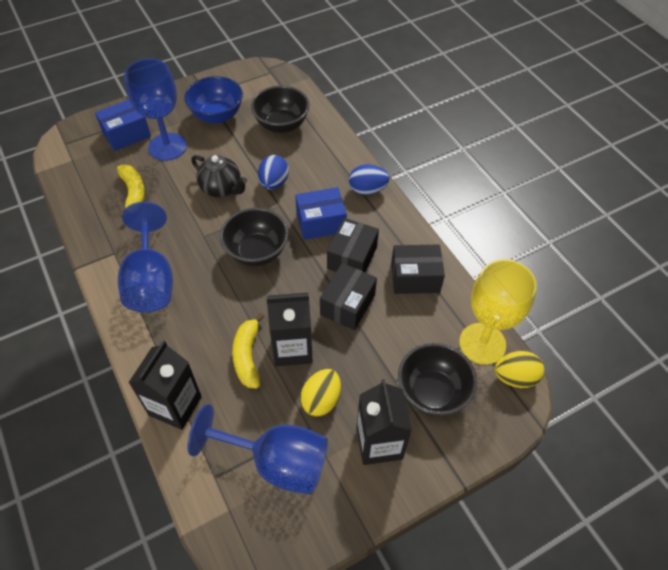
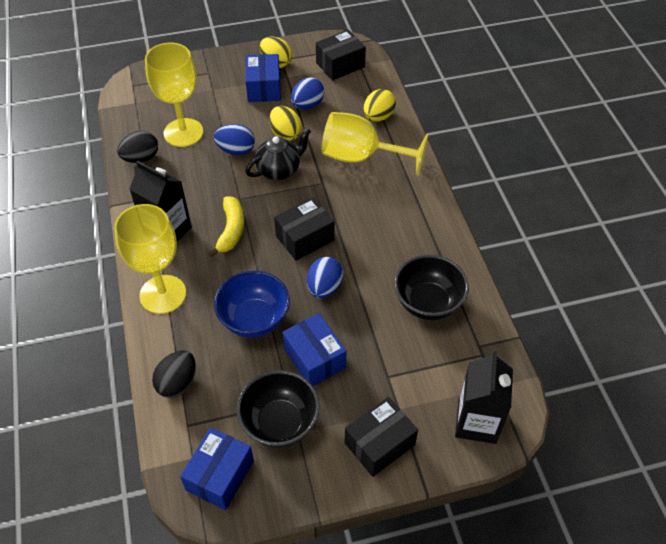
black bowl: [220,208,289,267] [251,85,310,133] [398,343,477,416] = 3 -> [237,370,320,448] [394,255,469,320] = 2
black carton: [128,341,202,430] [267,293,313,366] [357,379,412,465] = 3 -> [129,161,192,242] [455,351,513,444] = 2
black egg: none = 0 -> [117,131,158,163] [152,350,196,398] = 2
blue box: [95,100,151,151] [295,187,347,240] = 2 -> [180,428,254,510] [245,54,281,102] [282,313,346,386] = 3
blue egg: [258,155,289,190] [349,164,390,195] = 2 -> [214,124,255,155] [291,77,324,109] [307,257,343,298] = 3
blue goblet: [118,202,173,312] [124,59,187,161] [187,404,328,495] = 3 -> none = 0
yellow banana: [117,165,145,219] [232,313,264,389] = 2 -> [208,196,244,257] = 1
yellow egg: [300,369,341,417] [495,351,544,388] = 2 -> [260,37,292,68] [269,106,302,141] [364,89,396,122] = 3
yellow goblet: [459,259,537,365] = 1 -> [114,204,186,314] [145,43,203,147] [322,112,428,176] = 3

